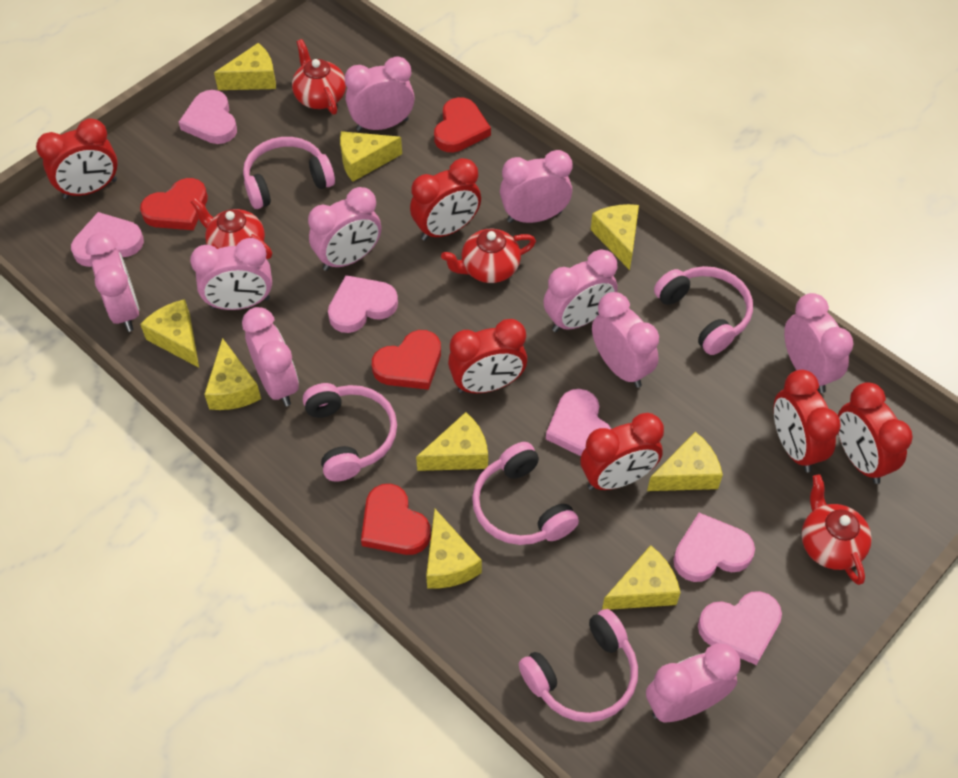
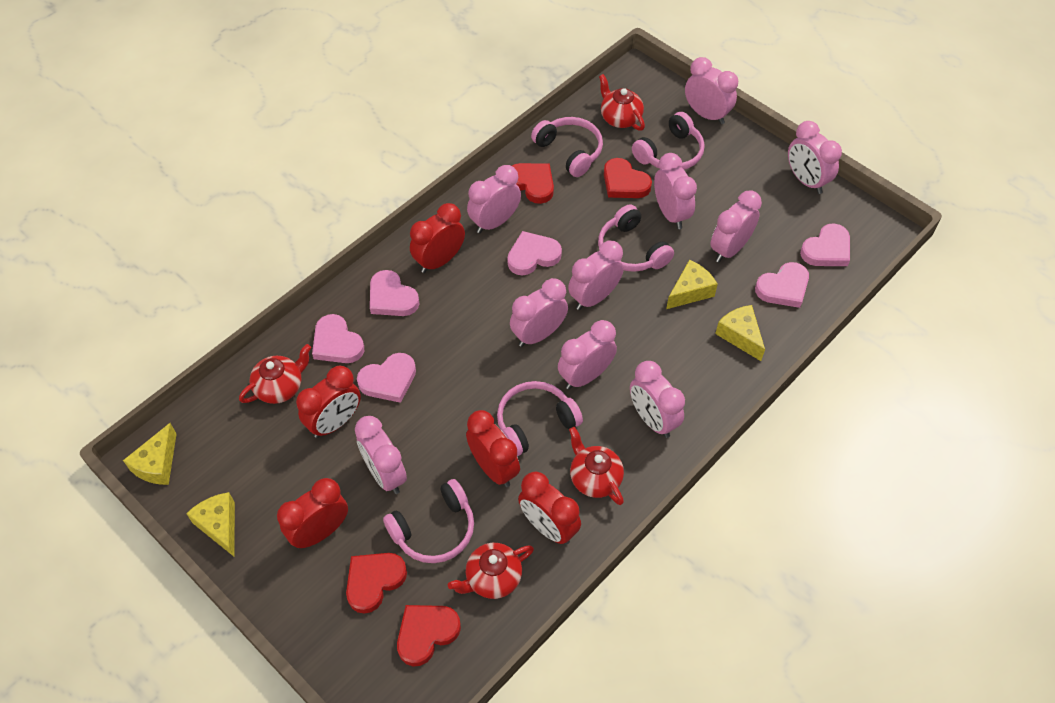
red clock: [36,118,118,199] [410,158,481,241] [448,319,527,393] [580,413,664,490] [774,370,841,472] [838,382,913,484] = 6 -> [277,478,348,548] [296,366,361,438] [410,203,465,273] [466,410,520,487] [518,471,581,545] = 5
yellow cheese: [140,299,199,368] [204,338,261,410] [214,43,276,90] [340,131,402,182] [416,412,488,471] [426,509,482,589] [591,204,639,270] [602,545,681,610] [647,432,723,491] = 9 -> [123,423,177,485] [186,492,235,556] [666,259,718,309] [715,305,765,361] = 4

